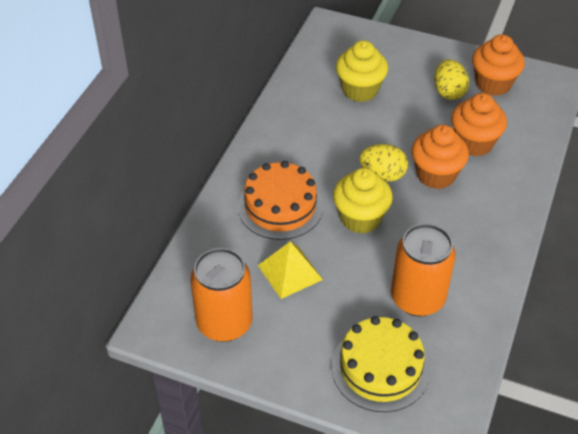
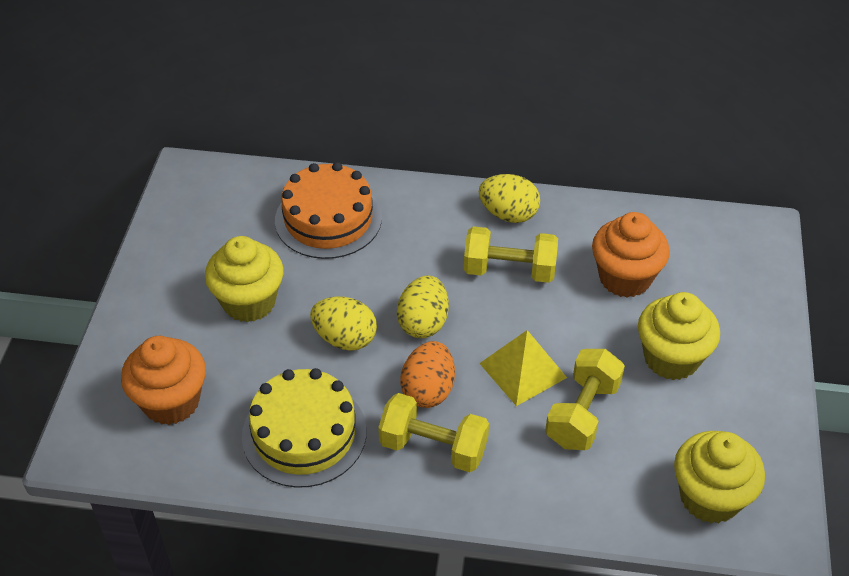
orange can: [190,248,252,342] [391,224,455,317] = 2 -> none = 0
orange cupcake: [411,125,469,189] [451,93,507,156] [472,34,525,96] = 3 -> [121,336,206,425] [592,212,670,298] = 2
orange egg: none = 0 -> [400,341,455,408] = 1
yellow cupcake: [333,168,393,234] [336,40,388,102] = 2 -> [205,236,284,322] [638,292,720,380] [674,431,765,523] = 3
yellow dumbbell: none = 0 -> [378,393,489,472] [464,226,558,283] [545,349,625,450] = 3
yellow egg: [359,144,408,182] [434,59,469,100] = 2 -> [310,297,377,351] [397,275,449,338] [479,174,540,223] = 3

